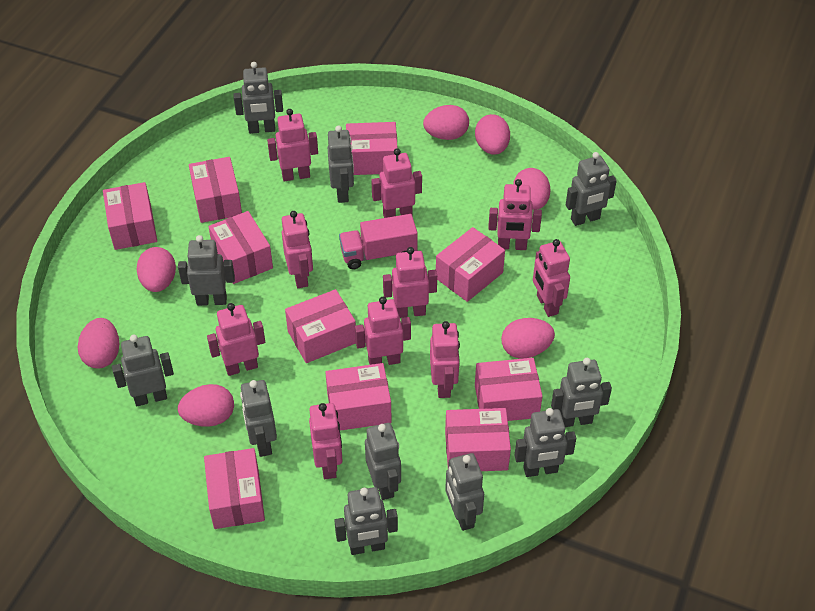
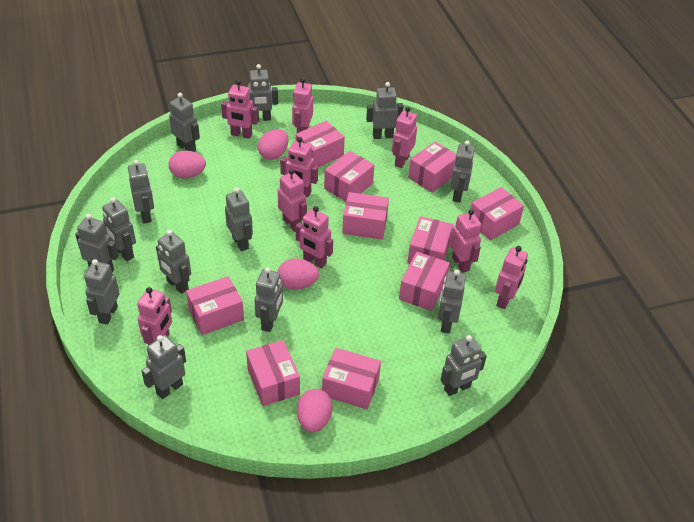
grey robot: [112,335,174,406] [178,235,235,306] [234,62,283,134] [240,380,277,457] [327,125,354,203] [334,487,398,555] [365,423,401,500] [445,453,484,531] [514,408,576,477] [551,358,612,427] [566,152,617,226] = 11 -> [75,214,119,272] [84,259,120,325] [102,197,136,261] [128,160,154,224] [142,335,186,399] [156,230,191,294] [169,93,200,152] [225,188,253,251] [248,64,278,121] [254,267,283,332] [366,82,403,139] [438,270,466,334] [441,335,487,396] [450,140,475,203] = 14
pink egg: [78,318,120,368] [136,247,176,292] [178,384,234,427] [423,105,469,140] [475,114,510,155] [501,318,555,359] [513,168,550,210] = 7 -> [168,151,206,179] [258,129,289,160] [278,258,319,290] [297,389,332,433] = 4
pink robot: [207,303,265,376] [267,109,318,181] [282,211,313,288] [309,403,343,479] [355,297,411,365] [371,148,422,218] [383,247,437,318] [430,321,460,398] [488,179,542,250] [533,239,570,317] = 10 -> [137,287,172,345] [221,80,258,139] [278,169,307,232] [280,137,318,197] [292,78,313,133] [296,206,333,268] [392,107,417,168] [450,209,482,273] [495,246,528,309] = 9
pink truck: [339,214,418,269] = 1 -> none = 0

